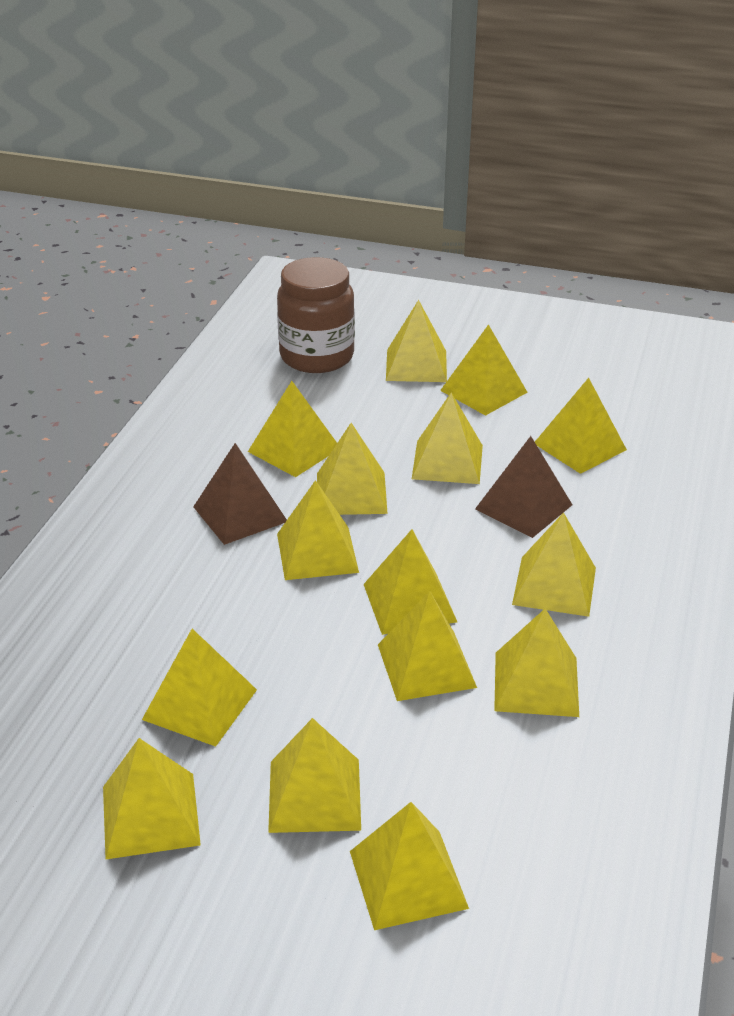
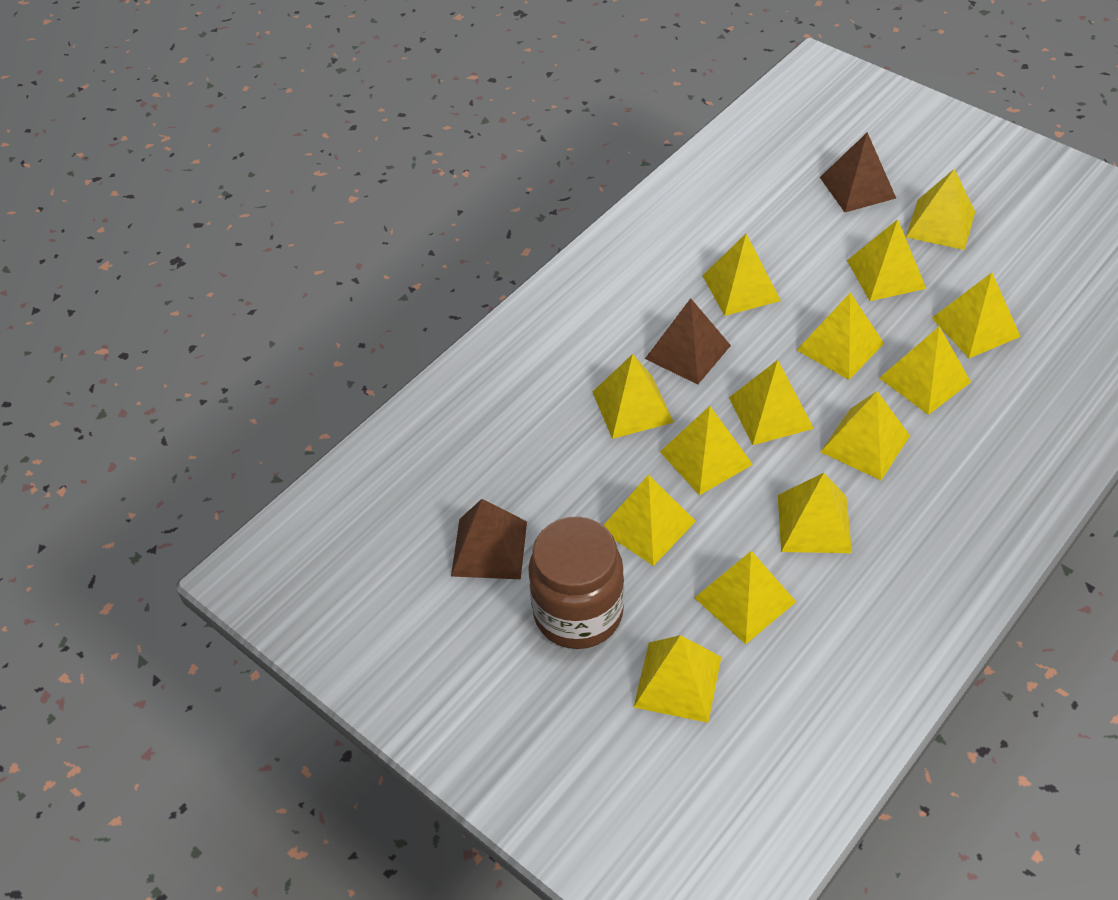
brown pyramid: [193,443,287,545] [475,436,572,538] = 2 -> [451,499,527,579] [645,298,731,385] [820,132,896,212] = 3
yellow pyramid: [103,738,201,859] [142,629,257,747] [248,381,337,477] [268,718,361,833] [277,480,359,580] [317,423,388,515] [350,802,469,930] [364,529,457,635] [378,591,477,701] [386,300,447,382] [412,393,483,484] [440,324,528,416] [494,609,579,717] [512,512,596,617] [535,378,627,474] = 15 -> [593,354,674,439] [603,474,696,566] [634,635,721,723] [660,406,753,495] [694,551,796,644] [702,234,781,316] [729,360,814,445] [778,473,852,553] [797,293,884,380] [821,391,910,480] [847,219,926,301] [880,326,971,415] [906,169,975,250] [932,273,1021,358] = 14

